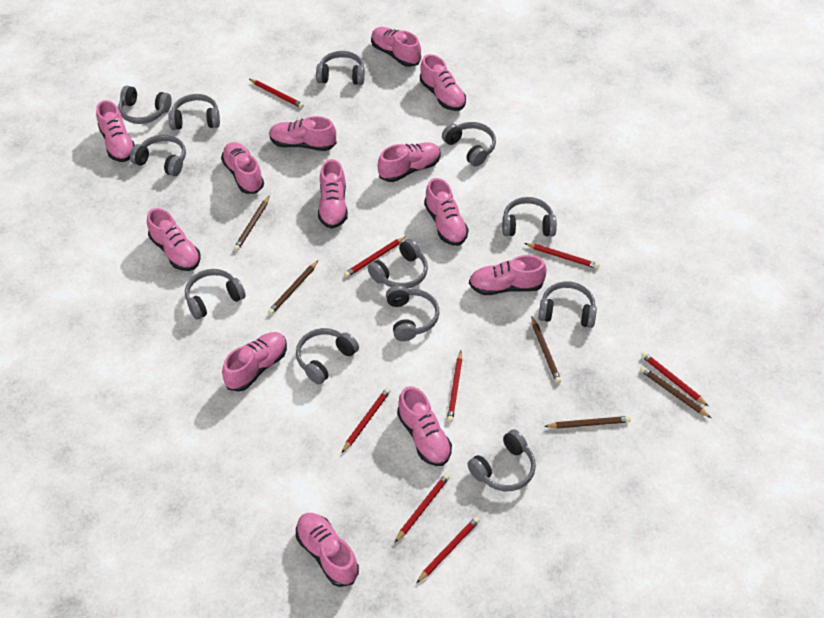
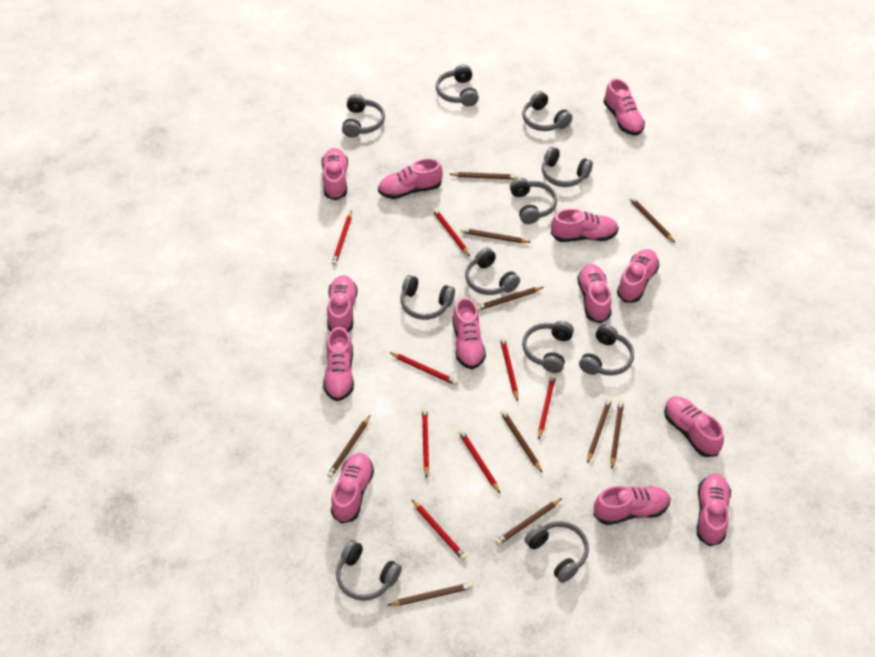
brown pencil: [234,196,270,251] [268,261,318,315] [531,316,561,383] [544,416,631,429] [640,366,711,418] = 5 -> [327,415,370,478] [388,582,473,606] [450,172,518,179] [461,228,531,243] [476,287,544,311] [495,498,562,545] [500,410,542,472] [587,398,612,464] [610,401,624,468] [629,197,675,243] = 10
grey headphones: [119,86,172,124] [130,135,186,176] [169,94,220,130] [185,269,246,320] [296,328,359,384] [316,51,365,85] [368,239,428,289] [386,285,439,341] [442,122,496,167] [467,429,536,491] [502,197,557,236] [538,281,597,328] = 12 -> [336,540,402,601] [342,94,385,138] [400,275,455,320] [436,64,479,106] [465,247,520,295] [510,178,557,224] [522,91,572,131] [522,321,574,373] [524,521,589,583] [542,147,593,187] [579,324,634,376] = 11

